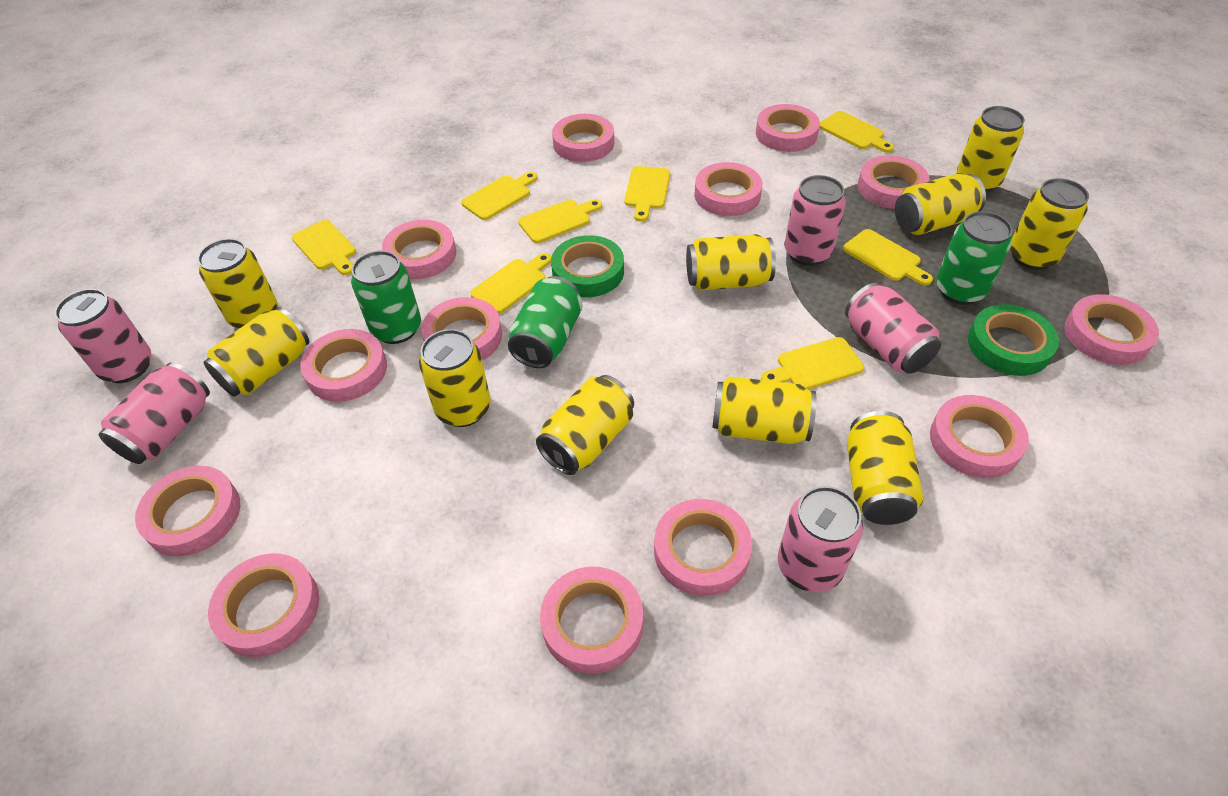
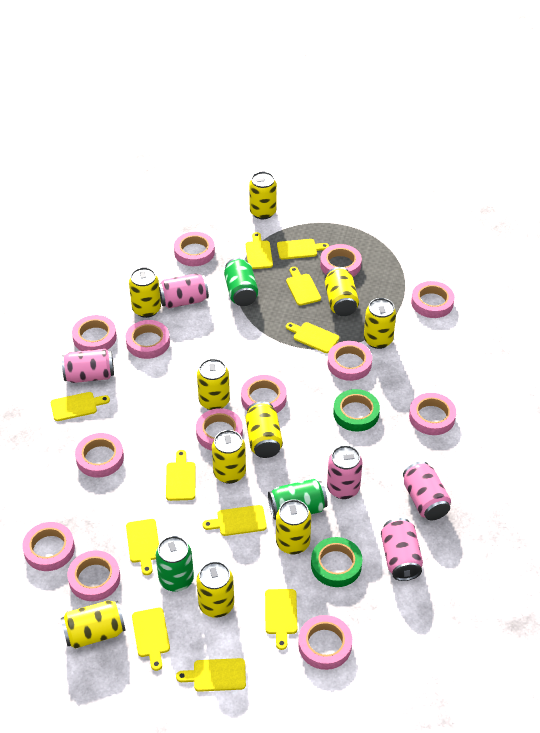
yellow cutting board: [292,220,356,275] [461,172,538,220] [470,253,551,314] [518,199,602,243] [624,166,670,222] [761,337,864,389] [819,111,894,153] [843,229,933,286] = 8 -> [51,392,110,421] [126,519,159,575] [132,608,170,671] [166,450,195,501] [176,658,246,692] [203,505,267,536] [246,232,273,269] [265,589,297,650] [277,239,329,259] [286,267,321,306] [286,322,339,353] = 11

